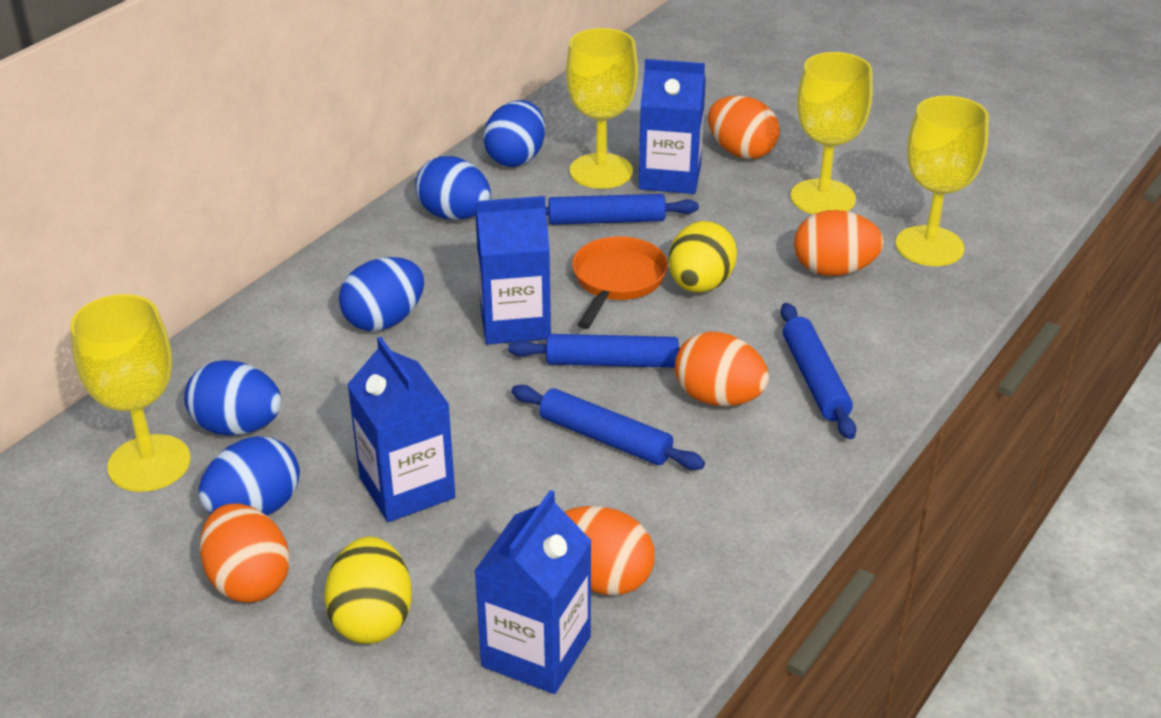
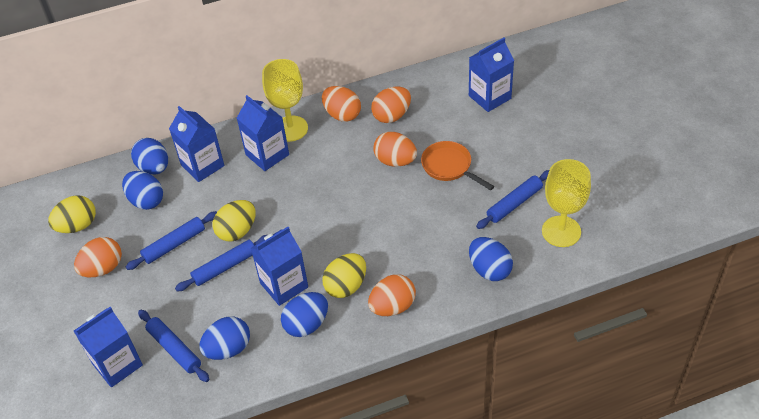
blue carton: [347,337,456,522] [474,490,592,694] [476,196,551,344] [639,59,706,194] = 4 -> [74,307,143,387] [169,106,225,182] [237,95,289,171] [251,227,308,306] [469,38,514,112] = 5
yellow egg: [324,537,412,644] [668,221,737,293] = 2 -> [48,195,96,233] [213,200,256,242] [322,253,366,298] = 3
yellow goblet: [70,294,191,492] [566,28,638,189] [790,52,873,215] [895,96,989,266] = 4 -> [262,59,308,142] [542,159,591,247] = 2

